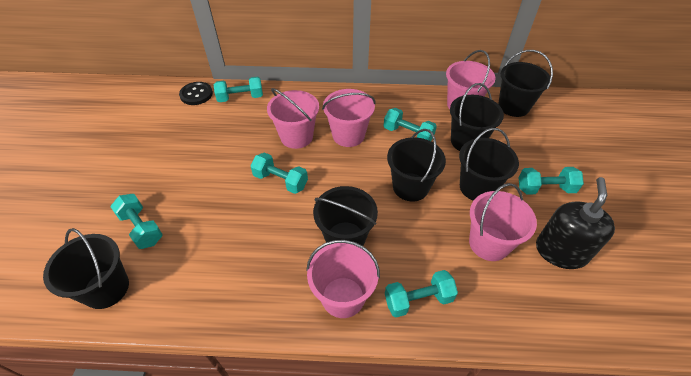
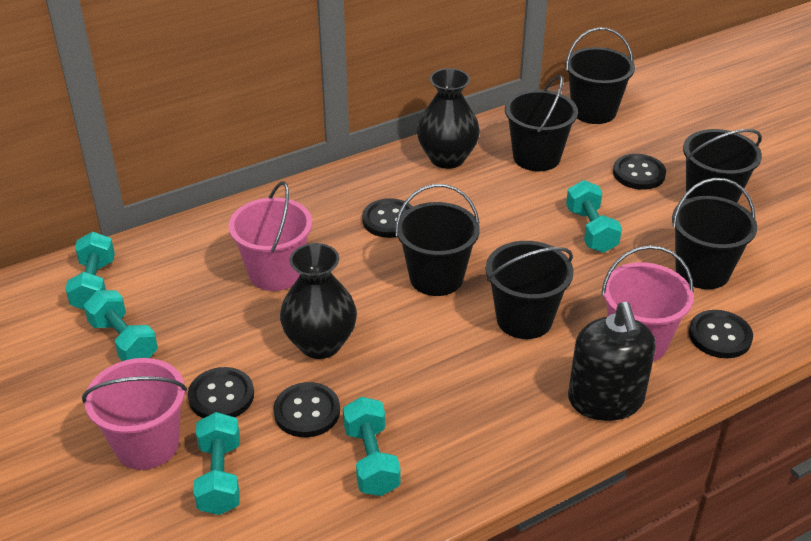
black button: [179,82,213,105] = 1 -> [188,367,254,418] [273,382,340,437] [362,198,413,238] [613,154,666,190] [689,310,753,358] = 5
black vase: none = 0 -> [280,243,357,359] [417,68,480,169] = 2
pink bucket: [267,88,319,149] [306,240,380,318] [322,89,375,147] [446,50,495,109] [469,183,537,261] = 5 -> [82,358,187,470] [229,181,312,291] [601,245,694,362] = 3
turquoise dumbbell: [110,194,163,249] [213,77,263,102] [251,152,308,194] [384,108,437,141] [385,270,458,317] [518,167,584,195] = 6 -> [65,232,115,310] [84,290,158,361] [193,412,240,515] [343,397,401,496] [566,180,622,253] = 5

